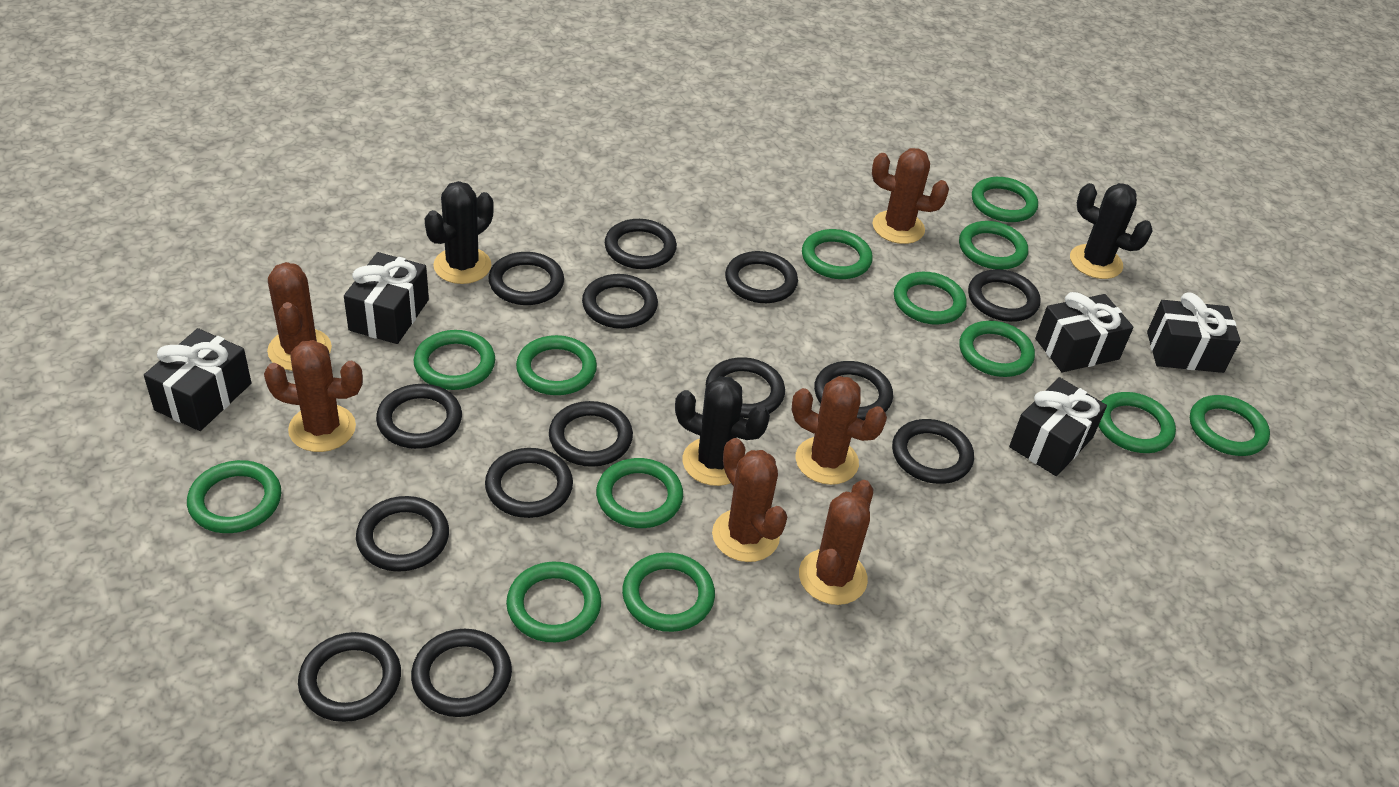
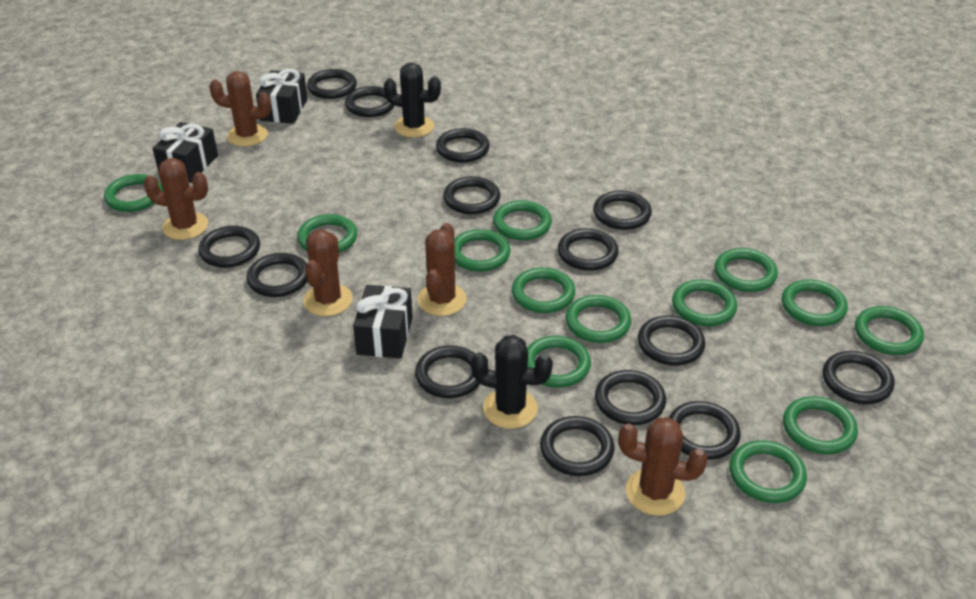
black cactus: [424,181,494,284] [675,376,770,486] [1070,183,1153,279] = 3 -> [384,63,441,137] [471,335,553,429] = 2
black gift: [144,328,252,431] [344,252,429,344] [1009,377,1107,476] [1035,292,1134,372] [1147,292,1241,373] = 5 -> [153,122,218,183] [256,69,308,124] [353,285,413,359] = 3
brown cactus: [264,340,363,452] [267,262,332,371] [712,438,787,562] [792,376,887,485] [799,480,873,605] [872,148,949,244] = 6 -> [143,158,208,240] [209,71,271,147] [303,229,353,316] [417,223,467,316] [618,417,708,516] = 5

